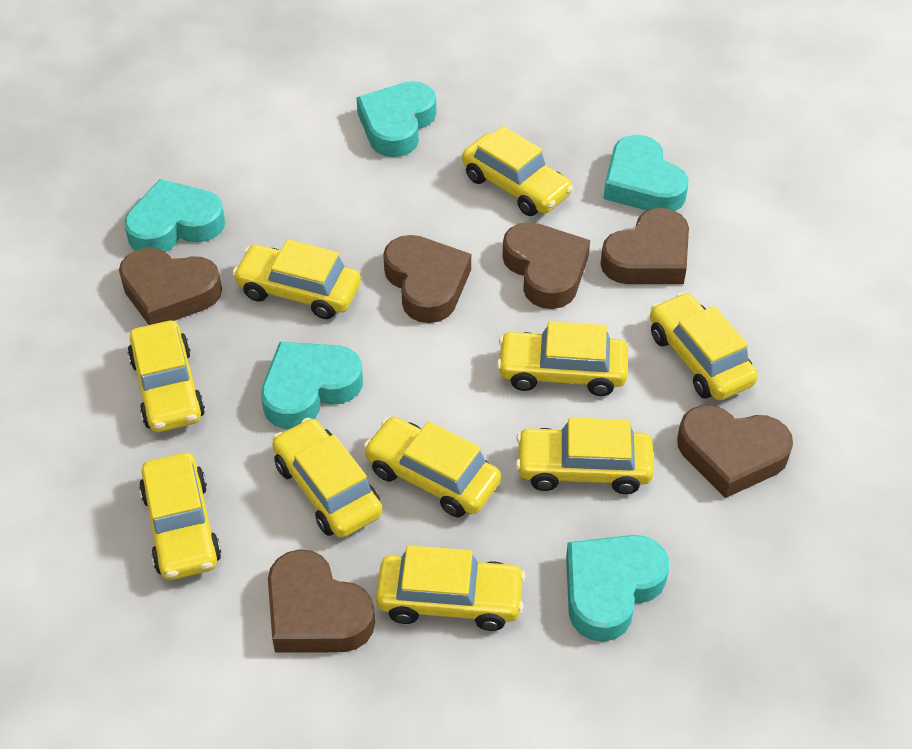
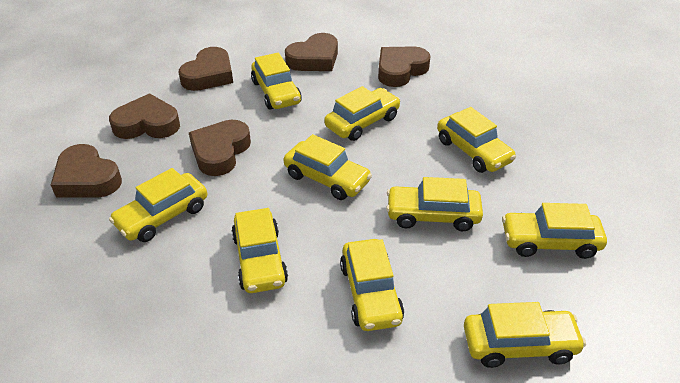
turquoise heart: [124,179,225,252] [261,342,363,429] [356,81,436,157] [566,535,669,642] [603,135,688,211] = 5 -> none = 0

